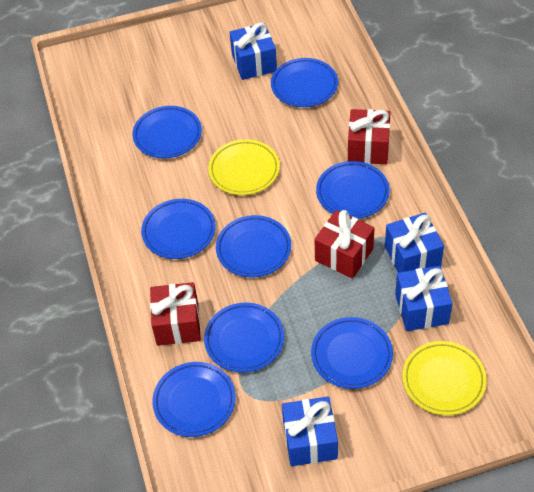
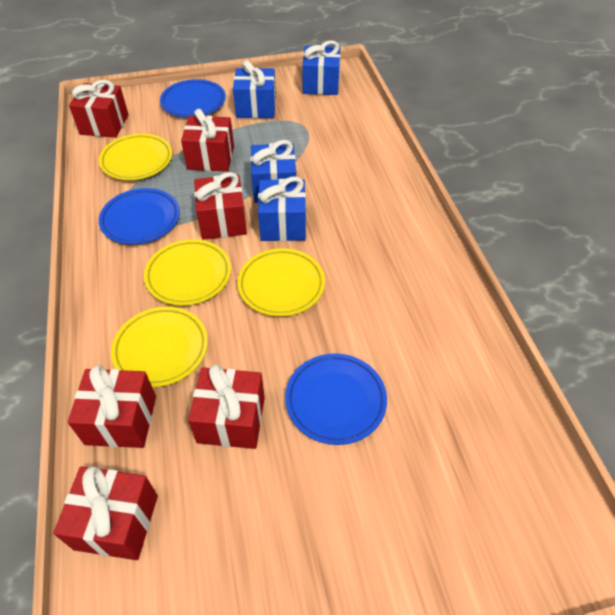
blue plate: [133,106,202,158] [141,199,216,259] [152,362,236,437] [204,303,284,372] [216,215,291,277] [271,58,338,107] [311,317,393,389] [316,161,390,219] = 8 -> [99,188,180,245] [160,79,226,118] [285,353,387,445] = 3
red gift: [150,282,201,346] [314,210,374,279] [348,109,390,164] = 3 -> [53,466,158,560] [68,365,156,448] [69,80,129,138] [181,109,234,172] [188,364,265,449] [194,172,247,240] = 6
yellow plate: [208,139,280,195] [402,341,487,415] = 2 -> [99,134,172,180] [111,307,208,387] [144,239,231,306] [237,248,325,316] = 4

